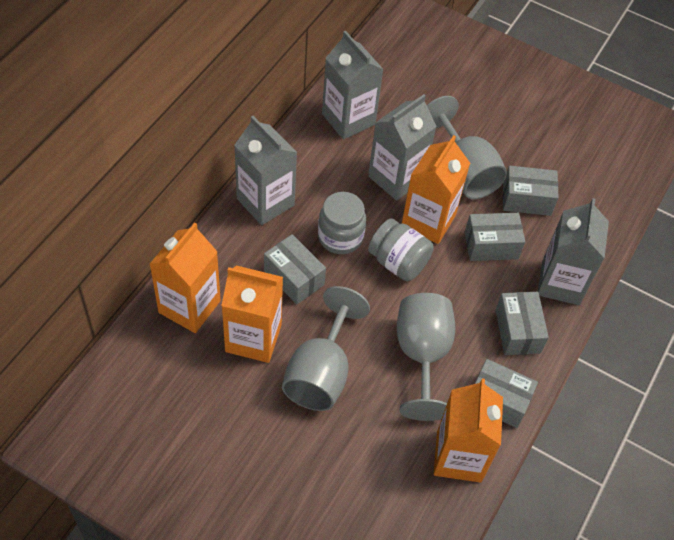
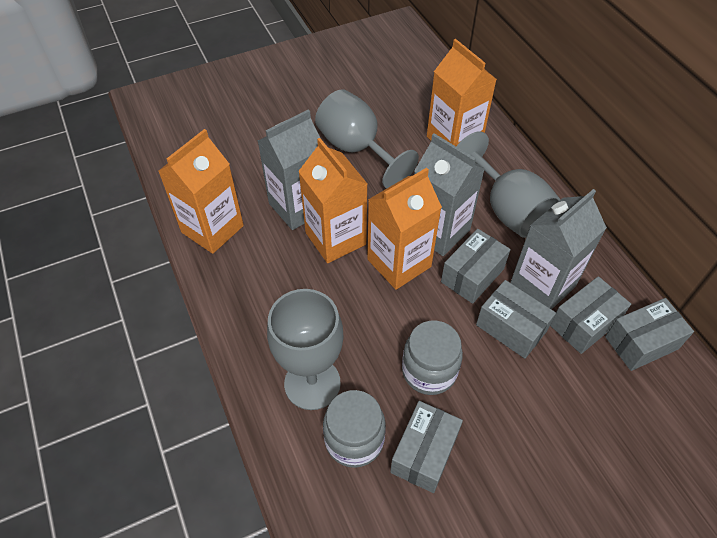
grey carton: [234,116,297,225] [322,31,384,140] [368,94,437,201] [537,198,609,305] = 4 -> [258,109,320,230] [414,133,485,256] [510,189,607,309] = 3

